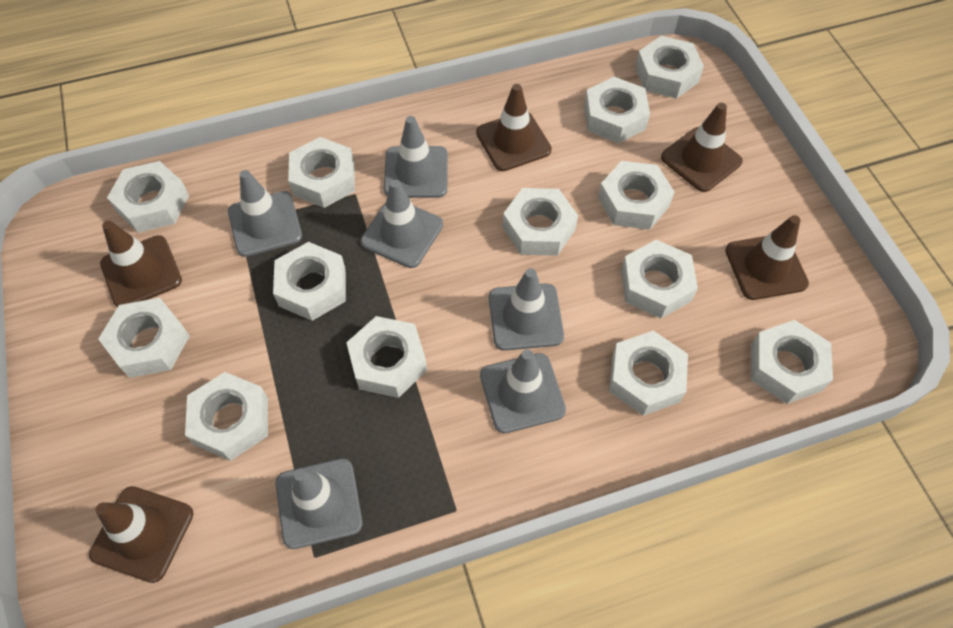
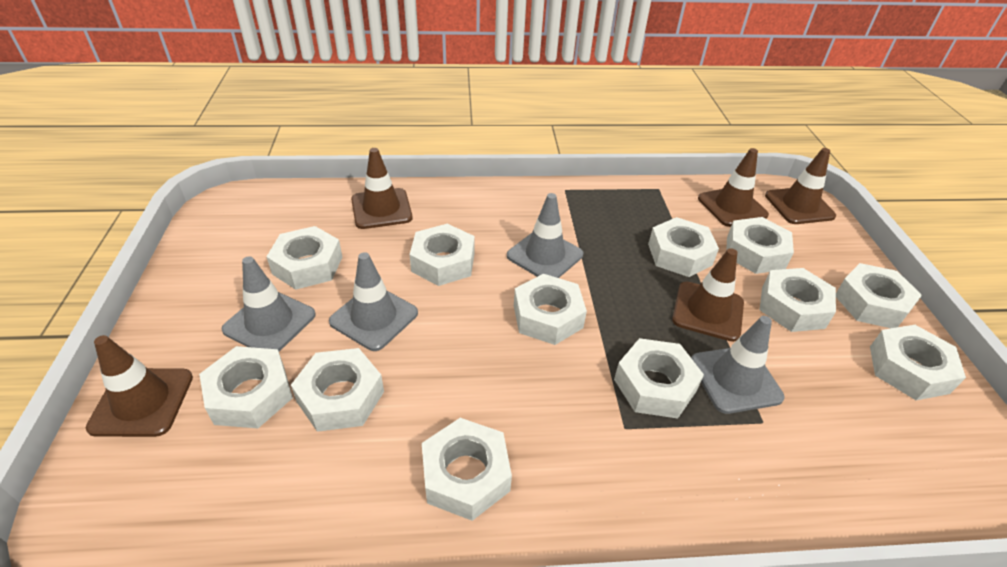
grey traffic cone: [228,170,302,257] [276,458,363,549] [361,180,443,268] [384,116,448,198] [480,349,566,433] [489,268,564,351] = 6 -> [221,256,316,352] [329,252,418,351] [507,193,583,278] [691,316,785,414] = 4
white nut: [98,298,190,378] [107,161,189,233] [185,372,268,461] [273,242,346,321] [288,137,355,208] [346,316,427,398] [503,188,578,256] [584,77,650,143] [598,161,675,230] [609,330,688,416] [621,240,698,319] [635,36,704,99] [751,320,833,404] = 13 -> [199,346,293,428] [267,226,342,290] [291,348,384,432] [410,224,475,286] [422,418,512,521] [514,274,587,345] [614,338,704,418] [648,217,719,277] [726,217,794,274] [760,268,836,332] [836,263,922,328] [870,325,966,400] = 12

